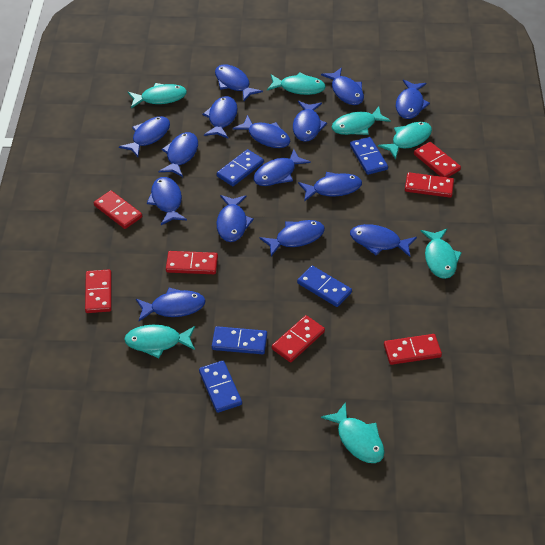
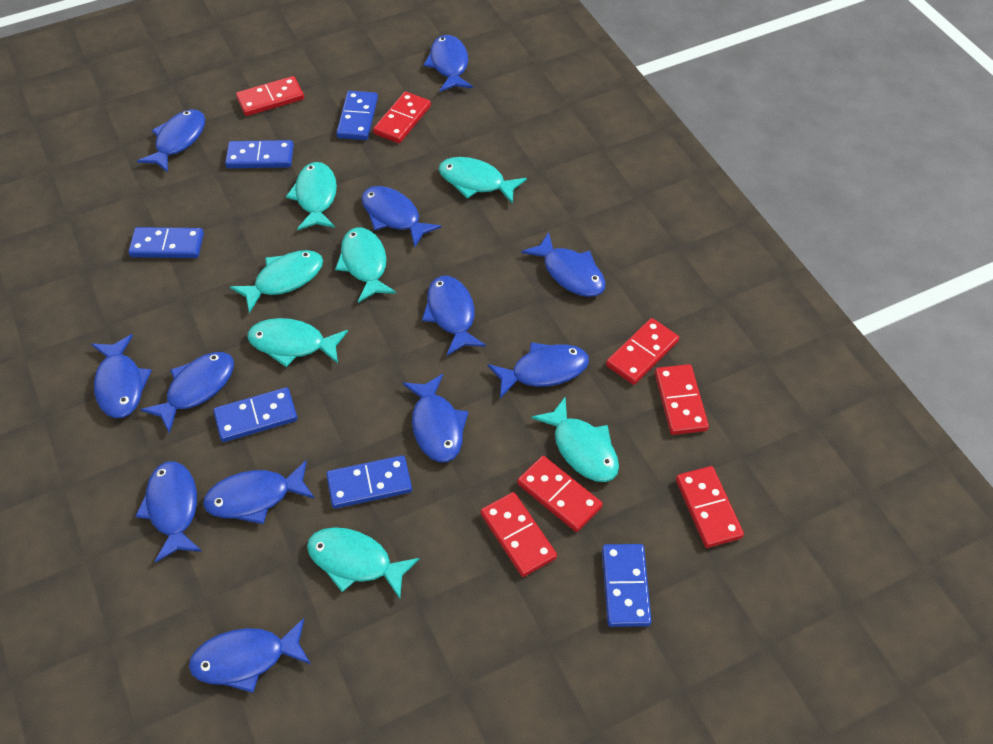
blue domino: [199,361,242,413] [212,326,267,354] [217,149,264,186] [297,266,352,307] [350,137,388,175] = 5 -> [128,227,204,258] [213,387,297,442] [225,140,294,168] [326,455,412,509] [336,91,378,140] [602,544,652,627] = 6
blue fish: [119,116,170,157] [136,287,206,321] [147,177,187,225] [159,132,198,177] [203,96,238,139] [215,64,263,101] [216,195,254,242] [233,115,290,148] [254,149,311,186] [259,220,325,256] [293,101,327,142] [298,172,362,201] [321,67,364,105] [350,224,417,257] [396,79,430,119] = 15 -> [92,334,152,418] [136,461,202,563] [137,109,205,173] [140,352,234,434] [189,618,311,693] [203,461,315,524] [361,186,442,247] [403,374,469,462] [422,276,486,356] [423,35,473,92] [488,342,589,398] [521,232,606,297] = 12

